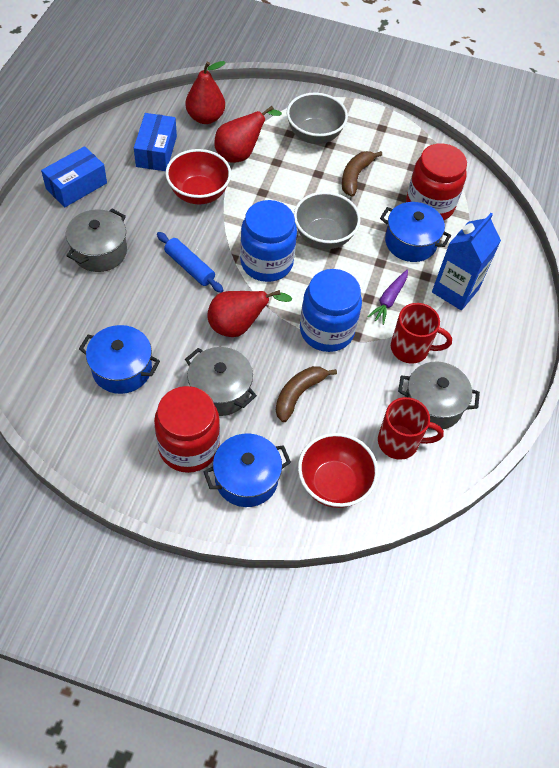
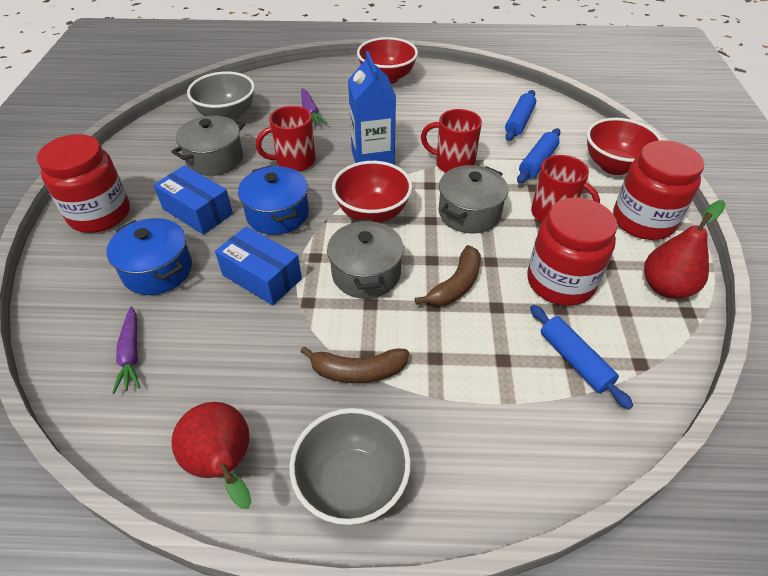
blue jar: [240,200,297,282] [300,269,362,352] = 2 -> none = 0
blue pot: [79,325,160,394] [203,433,291,507] [380,202,451,262] = 3 -> [107,218,192,295] [238,165,309,235] = 2
blue rolling pin: [157,232,224,293] = 1 -> [505,90,536,141] [517,128,561,184] [530,305,633,409] = 3
purple carrot: [367,270,408,325] = 1 -> [112,306,140,394] [301,88,327,125] = 2
red bowl: [165,149,231,204] [298,433,378,508] = 2 -> [332,161,413,223] [357,37,418,84] [587,118,662,175] = 3
red jar: [154,386,220,473] [406,143,467,220] = 2 -> [37,134,130,233] [527,198,617,306] [613,140,704,240] = 3
red mug: [378,397,444,460] [391,303,452,363] = 2 -> [256,106,316,171] [421,109,482,173] [531,155,600,222] = 3
red pear: [185,61,226,124] [208,290,292,337] [214,106,282,163] = 3 -> [171,402,251,509] [644,200,726,299] = 2

